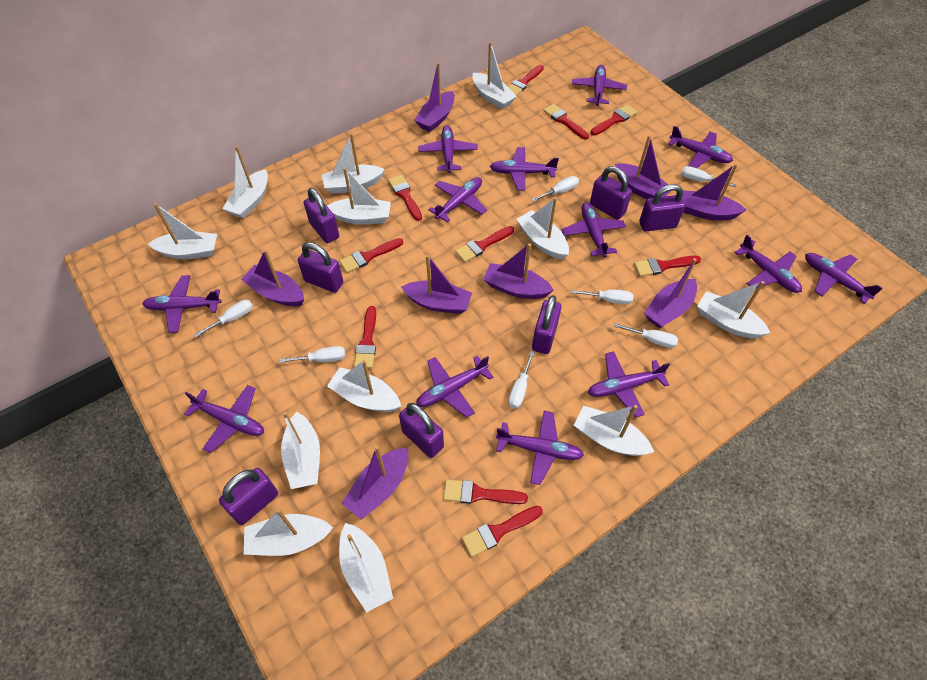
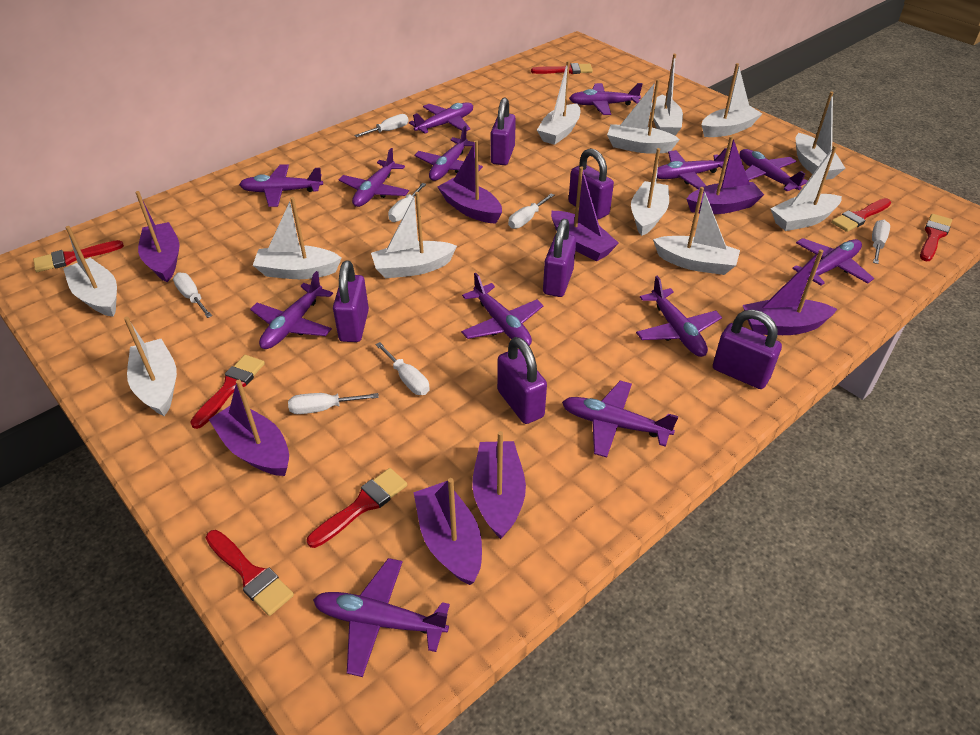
purple padlock: [219,468,278,525] [298,242,343,293] [304,188,339,243] [399,403,444,458] [532,295,562,354] [590,166,632,220] [639,184,685,232] = 7 -> [333,260,369,342] [491,97,516,165] [497,337,547,424] [543,219,576,297] [569,148,614,220] [713,310,782,389] = 6
red brush: [340,238,403,273] [354,306,376,368] [388,175,422,221] [443,479,528,504] [455,226,514,262] [462,506,543,557] [508,65,544,96] [543,104,589,139] [591,104,637,135] [634,256,701,277] = 10 -> [33,240,124,272] [191,355,265,429] [206,530,294,616] [307,468,407,548] [531,63,593,74] [831,198,891,232] [920,214,952,261] = 7

